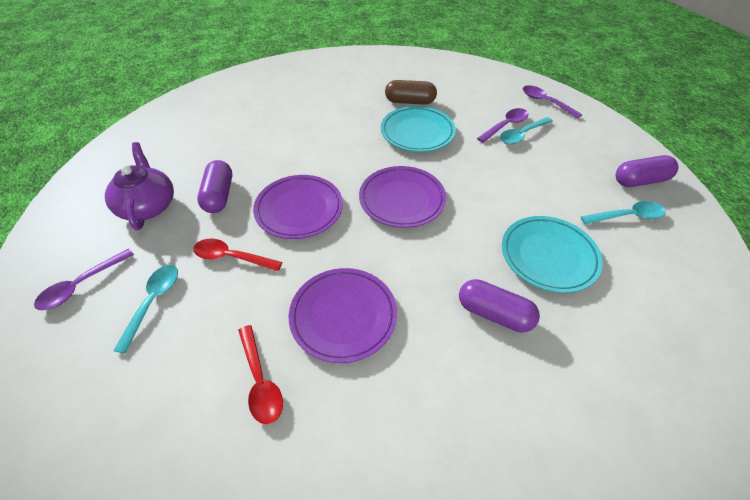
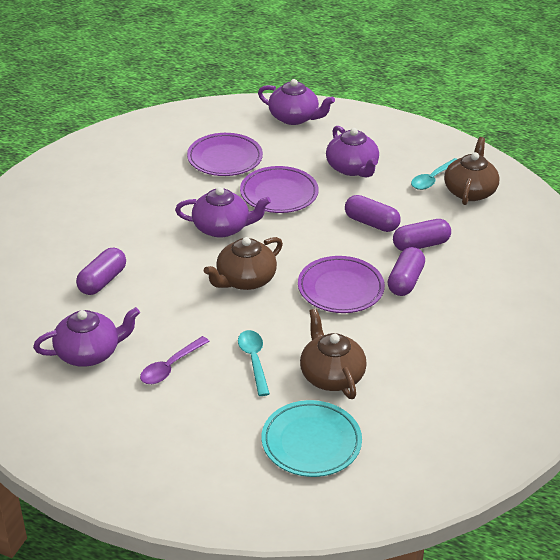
brown capsule: [385,80,437,105] = 1 -> none = 0
brown teapot: none = 0 -> [204,237,283,290] [300,309,367,399] [444,137,500,205] = 3
purple capsule: [197,160,232,213] [459,279,540,332] [615,155,678,187] = 3 -> [76,248,126,295] [345,195,401,232] [388,247,425,296] [393,219,451,251] = 4
purple spoon: [34,249,134,310] [477,108,529,143] [523,85,582,119] = 3 -> [140,336,210,384] = 1
purple teapot: [105,142,174,230] = 1 -> [33,307,140,367] [175,187,271,238] [258,79,335,125] [326,126,379,177] = 4
red spoon: [193,238,282,271] [238,325,283,424] = 2 -> none = 0
turquoise plate: [381,106,456,152] [502,216,603,293] = 2 -> [262,400,362,477] = 1
turquoise spoon: [113,265,178,354] [500,117,553,144] [581,201,666,224] = 3 -> [238,330,270,396] [411,158,457,190] = 2

